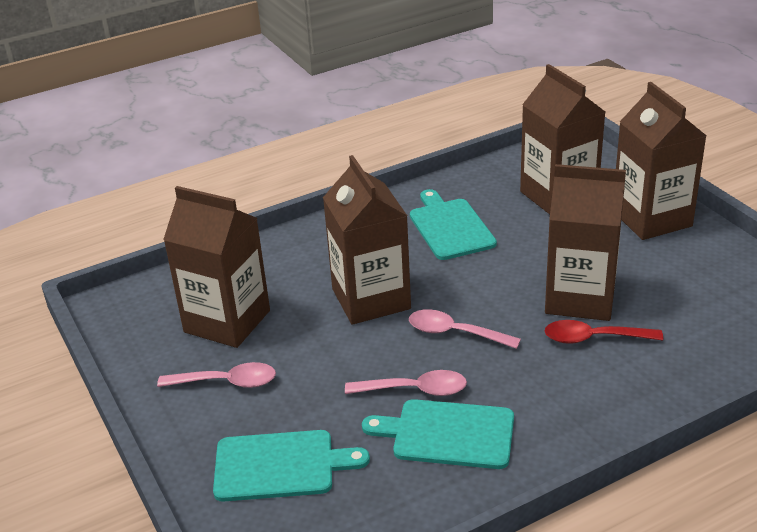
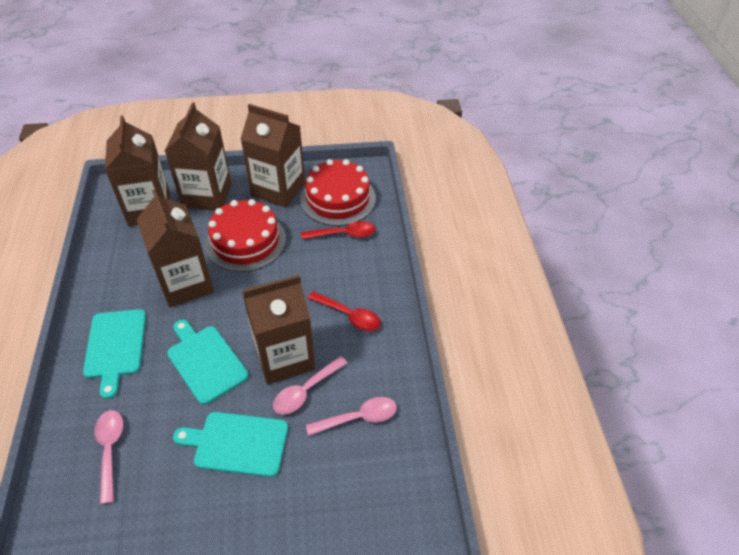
red cake: none = 0 -> [205,199,286,272] [300,159,376,226] = 2
red spoon: [545,320,663,344] = 1 -> [301,221,375,239] [308,291,381,331] = 2

